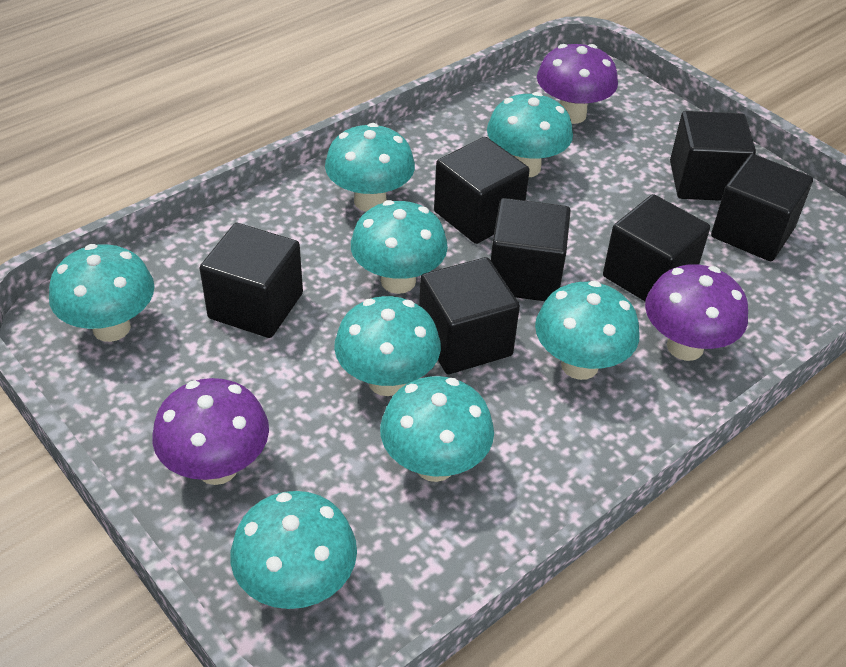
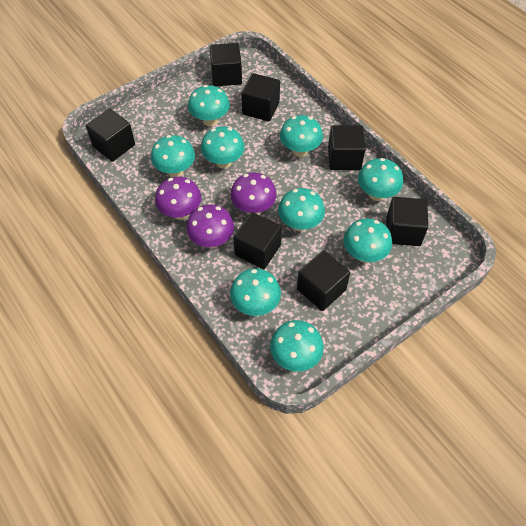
turquoise mushroom: [49,244,155,342] [230,491,357,609] [325,123,415,212] [334,296,441,396] [351,200,448,294] [380,376,494,482] [487,92,573,177] [535,281,640,380] = 8 -> [151,135,195,177] [188,85,230,126] [201,127,245,169] [230,268,281,316] [270,320,324,372] [278,188,325,231] [280,115,323,157] [344,218,392,262] [358,158,403,201] = 9

